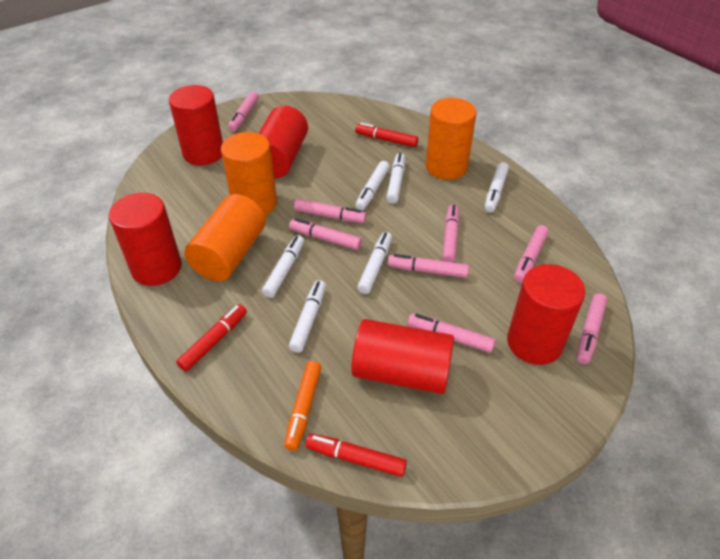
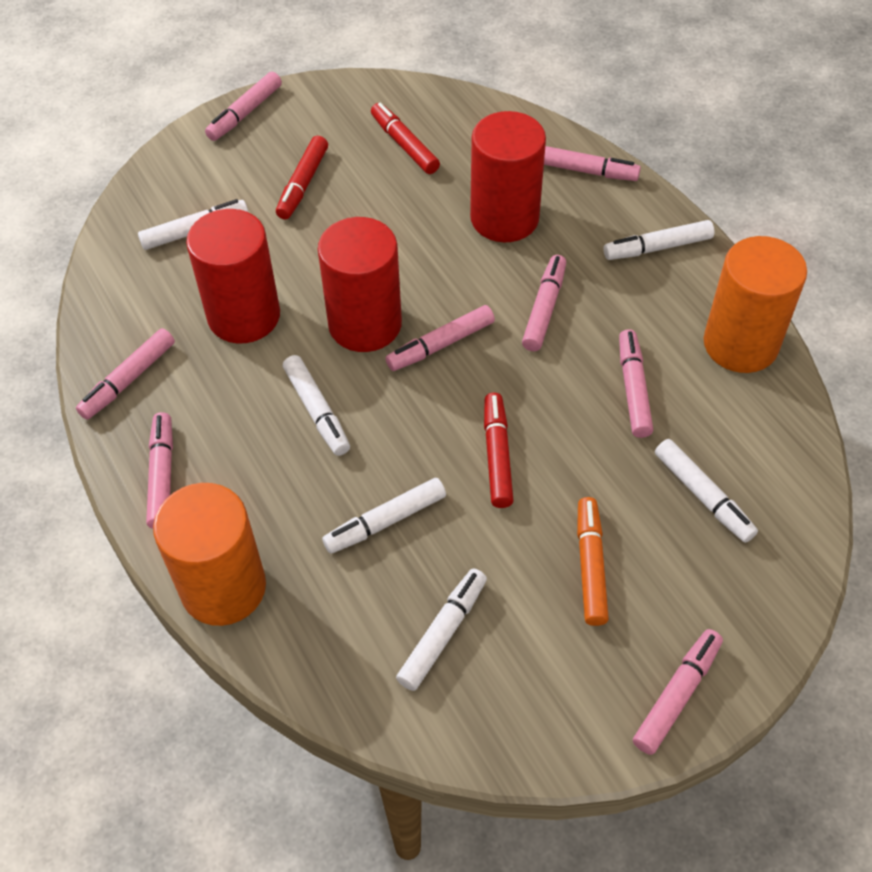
orange cylinder: [184,194,266,281] [221,132,277,215] [426,98,477,180] = 3 -> [153,483,266,626] [704,236,807,373] = 2
red cylinder: [109,193,182,286] [169,85,223,165] [259,106,308,178] [351,319,454,394] [507,264,585,365] = 5 -> [186,209,280,344] [318,217,402,352] [470,111,546,242] = 3

